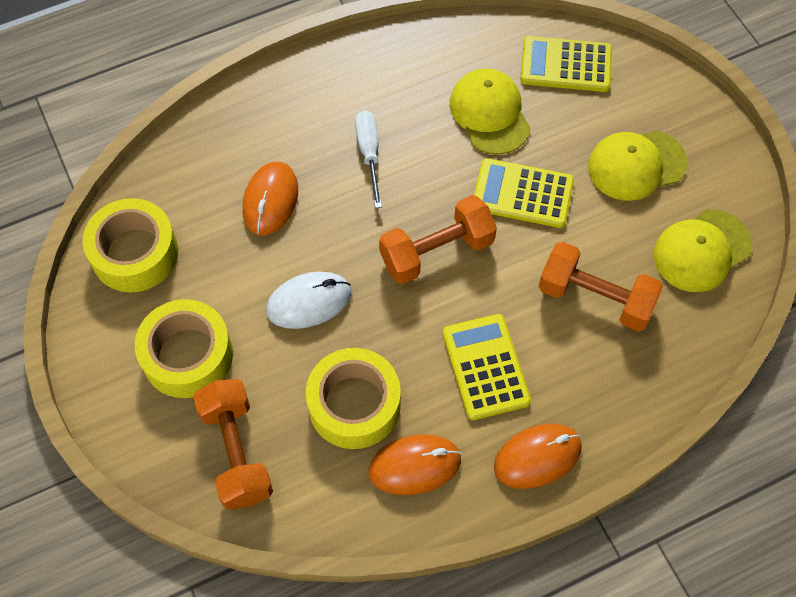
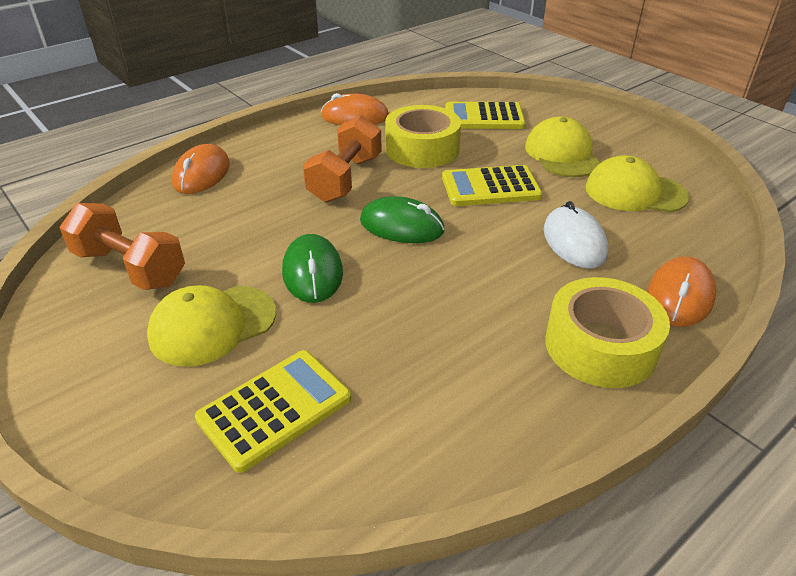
green mouse: none = 0 -> [282,234,343,303] [360,196,445,243] = 2
orange dumbbell: [193,379,273,510] [379,195,497,284] [539,242,663,332] = 3 -> [59,203,185,290] [303,115,381,203] = 2
white screwdriver: [355,110,382,208] = 1 -> none = 0
yellow tape: [83,198,178,292] [135,299,233,398] [306,348,401,449] = 3 -> [385,105,461,168] [545,277,670,388] = 2

